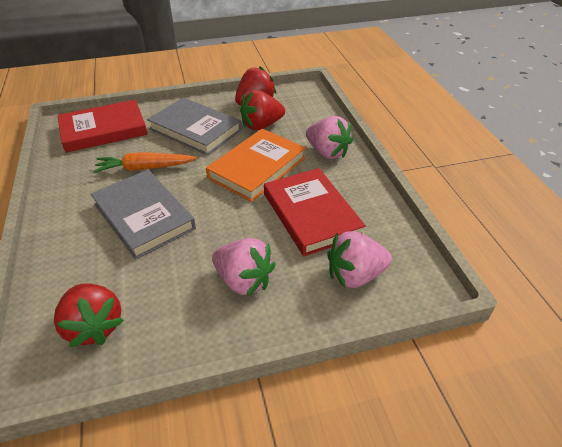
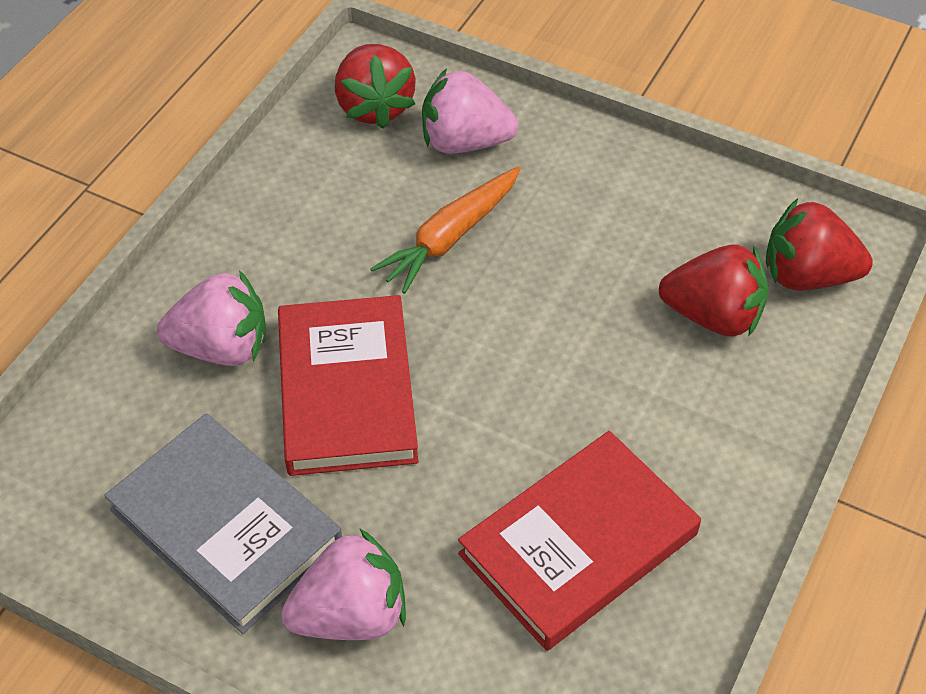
grey book: [91,170,196,259] [147,98,242,155] = 2 -> [104,414,342,634] = 1
orange book: [206,129,306,202] = 1 -> none = 0

